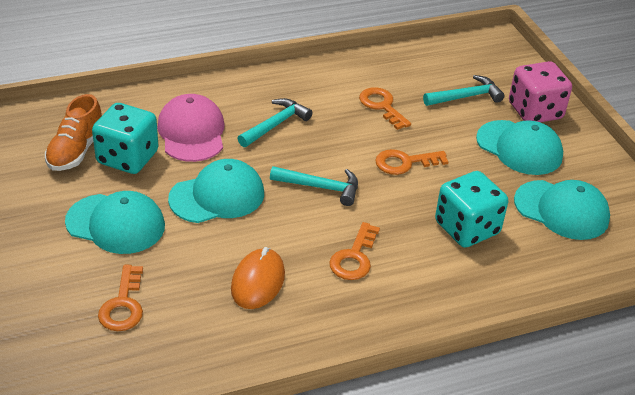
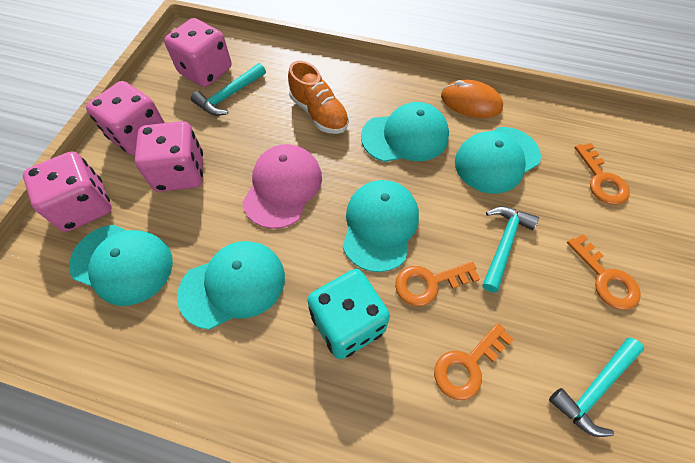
pink dice: [509,61,572,122] = 1 -> [23,151,112,232] [86,81,165,156] [135,121,203,192] [164,18,232,87] = 4
turquoise cap: [65,191,165,254] [168,159,264,223] [476,120,563,175] [514,180,610,240] = 4 -> [69,225,173,306] [177,241,285,330] [342,180,419,272] [361,102,449,162] [455,127,541,194] = 5
turquoise dice: [92,103,159,174] [435,171,508,248] = 2 -> [307,269,390,359] = 1

